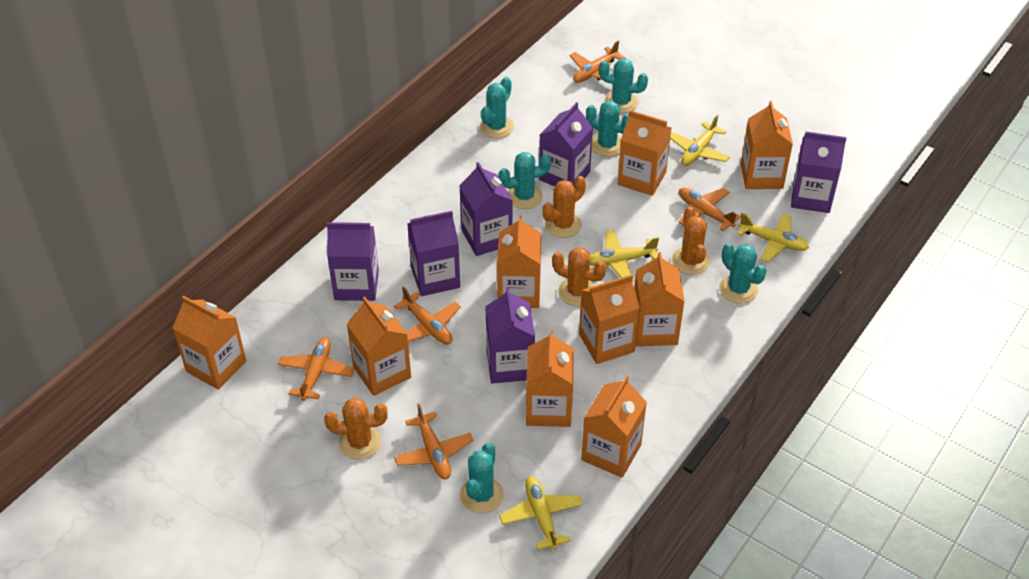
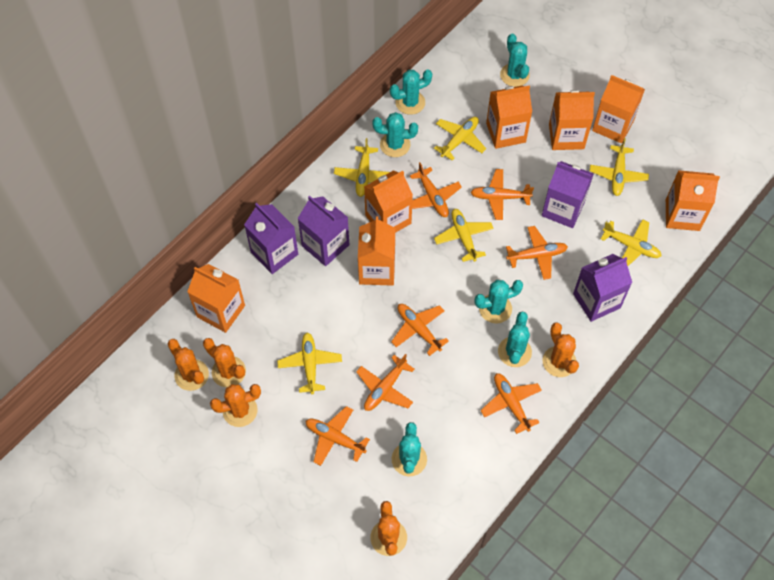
orange cactus: [324,397,388,460] [542,176,586,238] [552,247,607,306] [672,206,710,275] = 4 -> [168,339,209,391] [203,338,246,387] [210,384,261,427] [370,501,407,556] [542,322,579,377] = 5
orange carton: [173,296,246,390] [346,297,411,396] [497,215,541,308] [526,330,574,427] [579,275,640,364] [581,376,647,478] [618,110,671,196] [634,252,685,346] [740,101,793,189] = 9 -> [187,264,245,333] [358,216,395,286] [364,170,413,233] [486,85,532,149] [549,90,595,150] [592,75,645,143] [666,170,720,231] = 7
orange plane: [278,337,354,401] [394,286,461,345] [394,404,474,479] [570,41,625,83] [678,188,741,231] = 5 -> [306,406,370,466] [356,354,414,411] [391,304,449,356] [410,162,462,217] [471,169,534,220] [480,373,542,434] [506,226,568,280] = 7
purple carton: [327,222,379,301] [407,211,460,296] [459,162,513,256] [485,287,535,384] [539,102,593,187] [791,132,847,213] = 6 -> [244,203,298,274] [297,196,349,266] [542,161,594,228] [573,254,632,322] = 4
yellow plane: [499,476,583,550] [590,230,659,282] [670,115,730,166] [737,213,809,262] = 4 -> [277,332,342,394] [334,138,390,197] [434,117,486,161] [434,209,494,262] [589,138,649,196] [601,219,661,266] = 6

